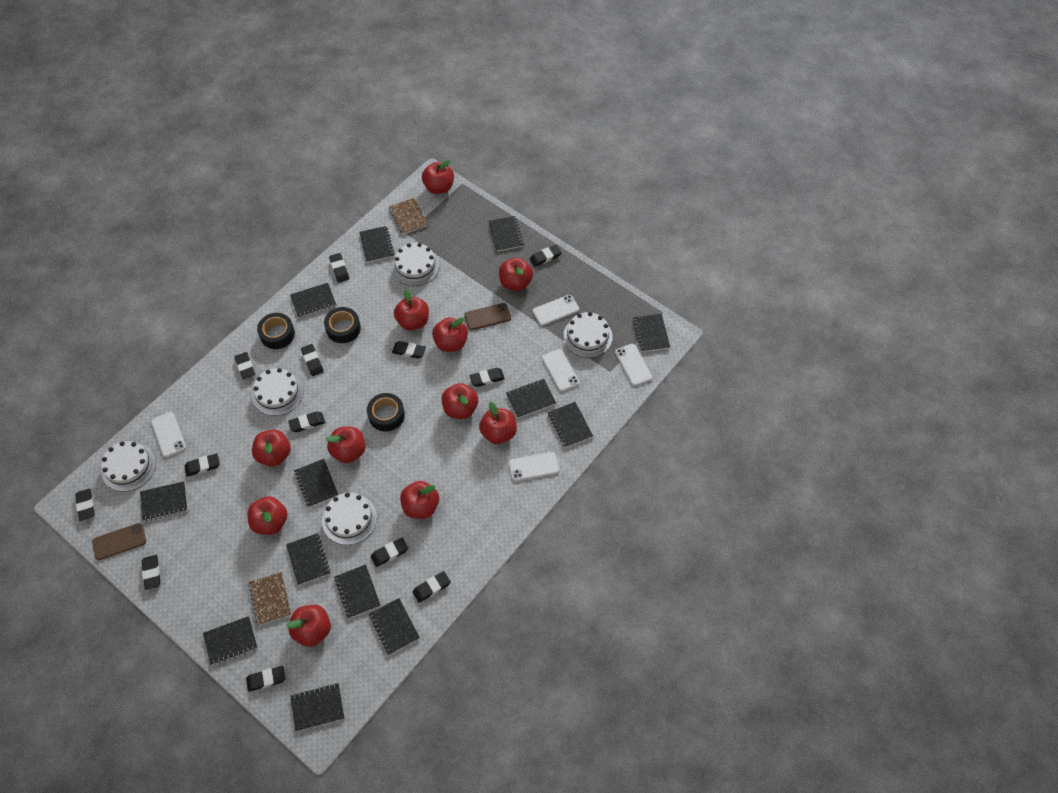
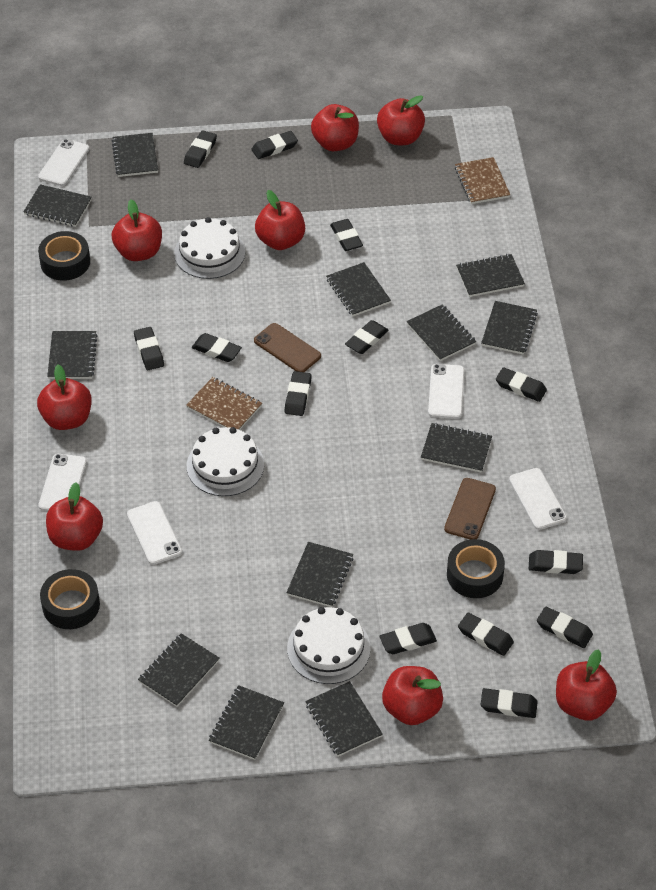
black notebook: [140,481,188,521] [203,616,257,665] [286,533,331,585] [290,283,336,318] [290,683,345,731] [294,459,338,508] [334,564,380,618] [359,226,395,263] [369,598,420,655] [489,216,524,251] [506,379,556,418] [548,402,593,448] [633,314,670,352] = 13 -> [23,184,92,227] [47,331,98,379] [112,133,158,177] [138,633,220,707] [209,685,284,760] [286,542,353,607] [305,681,383,757] [326,262,391,316] [407,304,476,361] [421,423,492,473] [456,254,525,297] [481,301,538,354] = 12
red apple: [247,496,287,535] [252,429,291,467] [286,605,331,647] [326,427,366,463] [394,289,429,330] [400,481,439,519] [422,160,454,194] [432,317,468,352] [442,383,478,419] [479,402,517,444] [499,258,533,291] = 11 -> [37,365,92,430] [46,482,103,551] [112,199,162,261] [255,190,305,250] [311,104,359,151] [377,95,425,145] [382,666,443,725] [556,649,617,720] = 8
white cake: [101,441,156,492] [252,368,304,416] [322,492,377,545] [392,243,439,286] [563,312,613,358] = 5 -> [174,217,245,279] [187,427,264,496] [287,607,371,684] = 3

